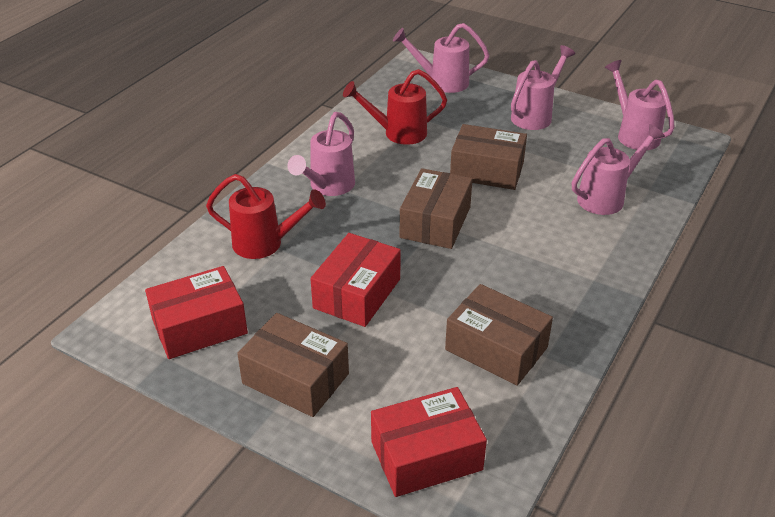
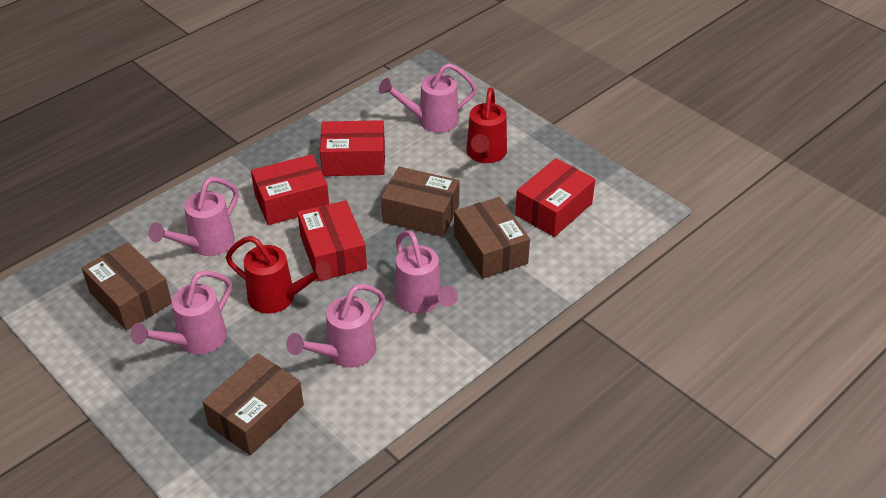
red box: [145,266,248,359] [310,233,401,327] [371,387,487,497] = 3 -> [251,154,329,225] [297,200,367,281] [320,120,385,176] [515,158,595,237] = 4

